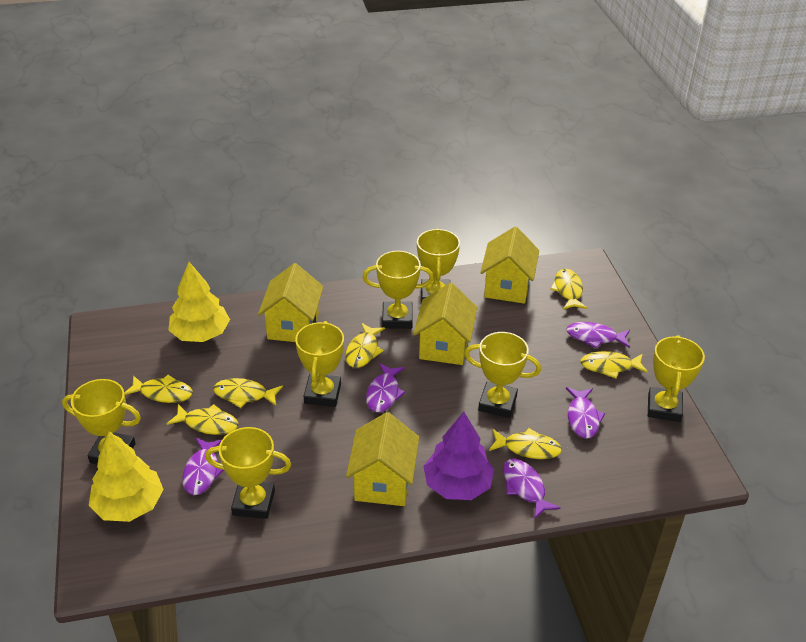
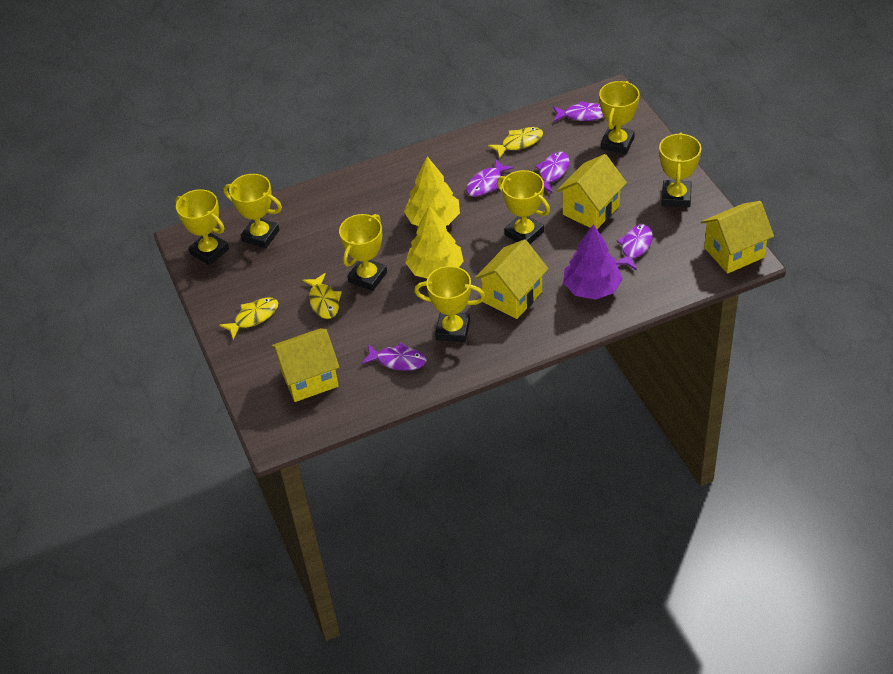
yellow fish: [124,375,193,403] [167,404,238,435] [213,378,283,408] [345,323,385,368] [489,428,562,459] [550,269,587,309] [580,351,648,378] = 7 -> [219,297,278,339] [302,273,342,319] [488,127,543,159] = 3

